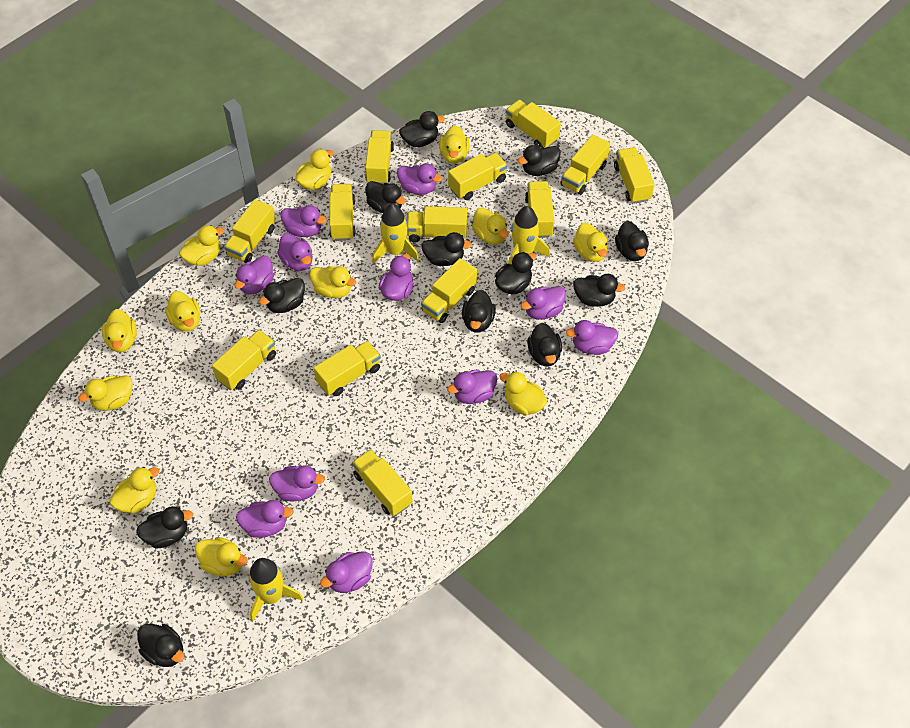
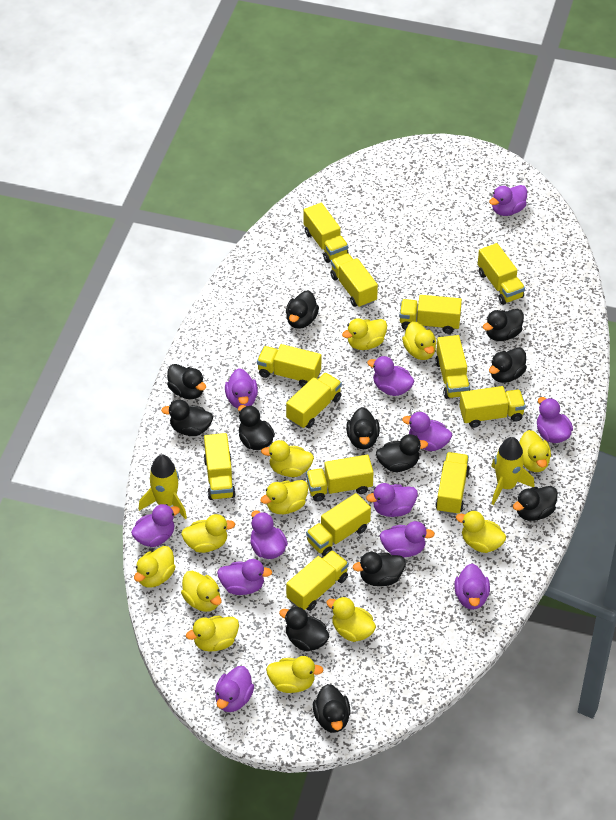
purple duck: [234,256,274,294] [236,500,294,538] [269,465,325,501] [277,233,313,271] [280,205,327,237] [320,551,373,593] [379,254,414,301] [397,163,442,195] [447,369,497,404] [521,286,566,320] [566,320,618,355] = 11 -> [131,504,180,547] [215,666,254,712] [217,559,272,595] [225,368,258,408] [250,510,288,559] [366,483,418,517] [367,356,414,396] [380,521,435,558] [402,412,452,451] [454,564,490,610] [489,185,527,216] [537,397,573,443] = 12
yellow rocket: [249,558,303,622] [372,204,419,264] [508,206,550,265] = 3 -> [139,455,187,519] [491,437,535,505] = 2

